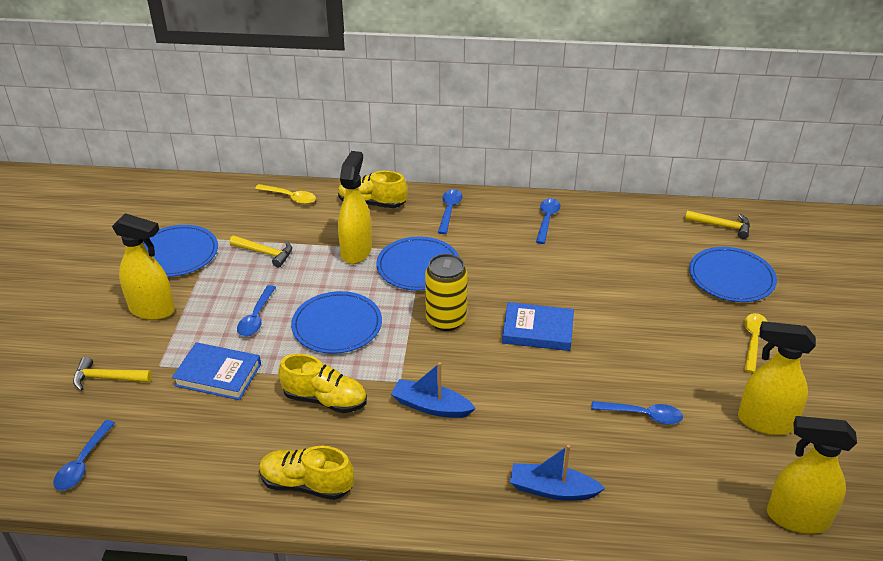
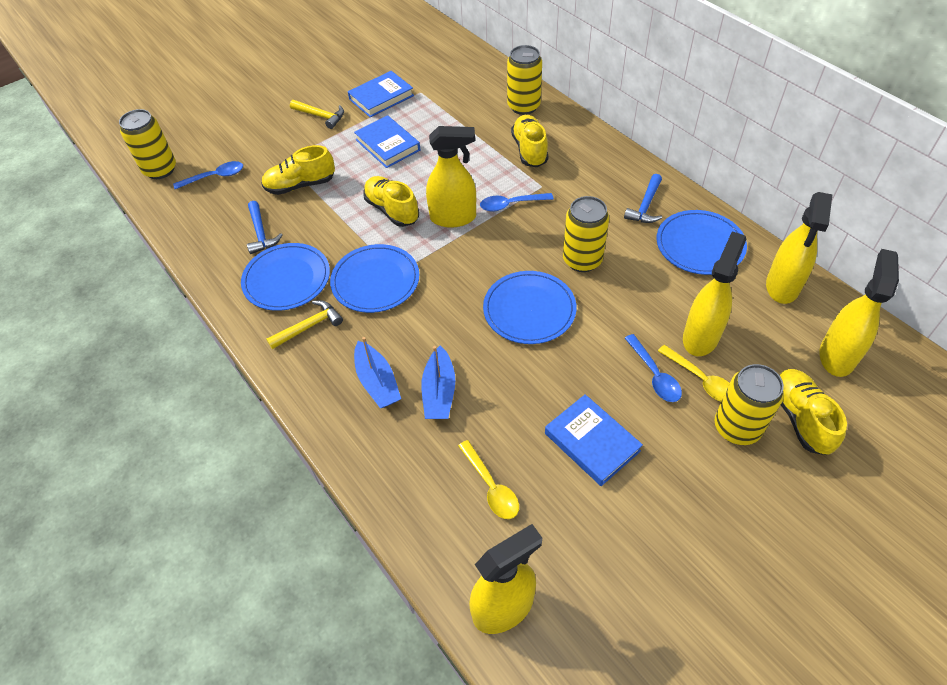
blue book: [172,342,261,400] [502,302,574,351] = 2 -> [348,71,414,117] [354,115,420,168] [545,394,643,486] = 3
blue hammer: none = 0 -> [247,201,282,254] [624,174,662,223] = 2
blue spoon: [53,420,115,491] [237,285,276,336] [438,189,462,234] [536,198,560,244] [591,401,683,425] = 5 -> [173,161,243,189] [480,193,554,212] [625,334,682,402] = 3
yellow can: [425,254,468,331] = 1 -> [119,109,176,179] [507,45,542,115] [563,196,609,272] [714,364,784,445] = 4
yellow hammer: [73,357,152,391] [229,236,292,268] [685,210,750,239] = 3 -> [266,300,343,349] [290,100,344,129] = 2
yellow shoe: [259,446,354,500] [278,354,367,413] [338,171,407,208] = 3 -> [261,145,335,195] [363,176,419,227] [511,115,548,167] [780,369,847,455] = 4
yellow spray bottle: [112,213,175,320] [338,151,372,264] [738,321,816,435] [767,416,857,534] = 4 -> [426,126,476,228] [469,524,542,634] [683,231,746,356] [766,192,833,304] [819,249,899,377] = 5

